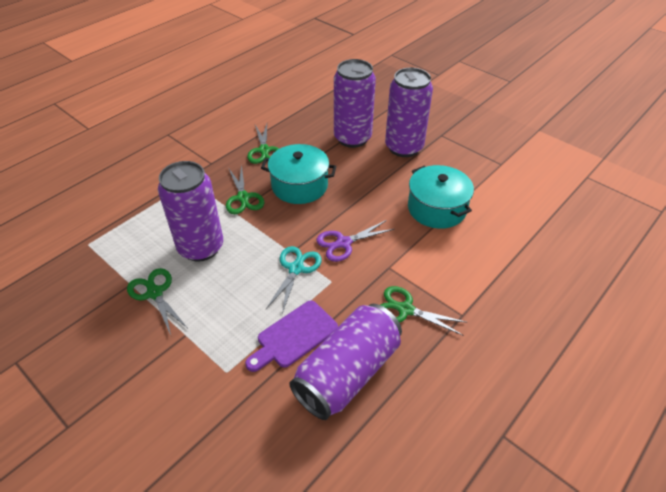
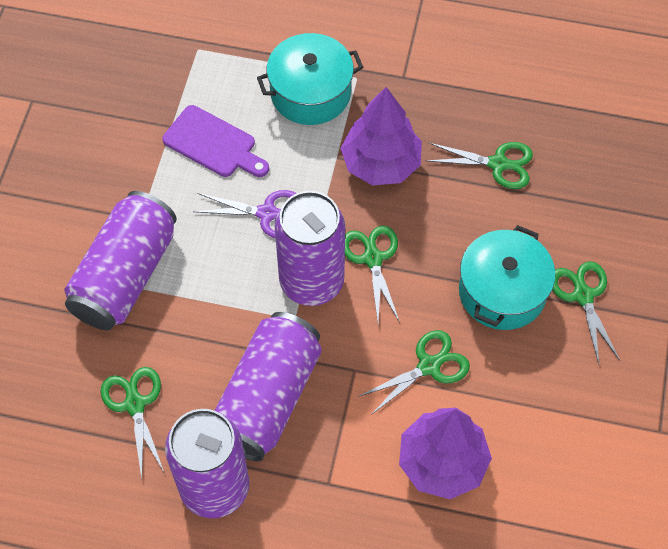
green scissors: [127,268,187,335] [226,164,265,214] [247,124,279,164] [380,286,467,335] = 4 -> [101,367,164,479] [345,225,400,323] [358,330,470,415] [426,142,533,189] [553,261,620,364] = 5
purple tree: none = 0 -> [340,87,422,186] [399,408,492,499] = 2
turquoise scissors: [266,246,322,314] = 1 -> none = 0

